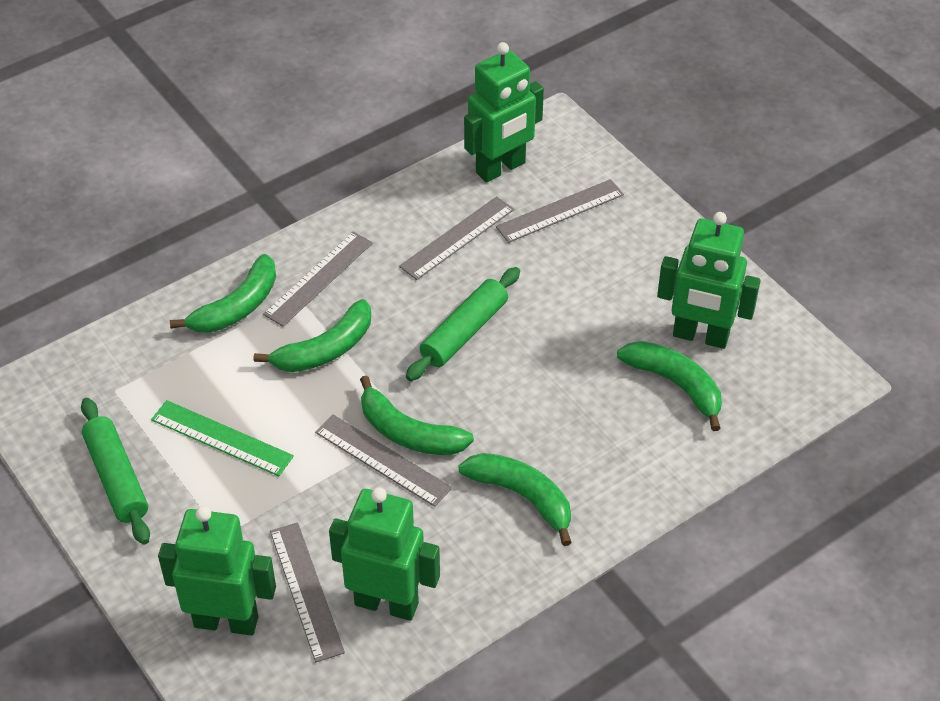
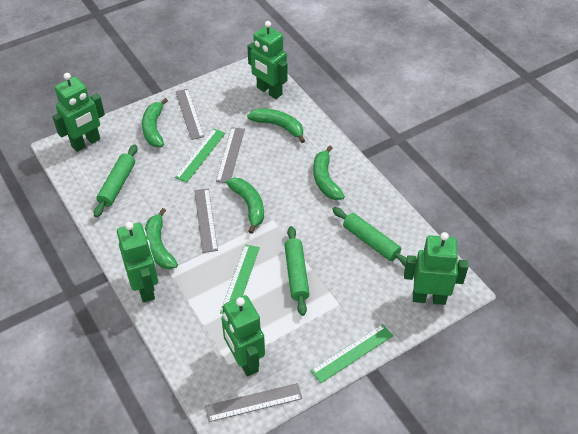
green robot: [158,506,276,636] [329,487,440,621] [464,42,544,182] [657,212,761,349] = 4 -> [52,73,105,152] [117,222,158,303] [221,295,265,376] [247,21,288,99] [404,232,468,305] = 5
green rolling pin: [81,398,150,545] [406,267,520,381] = 2 -> [94,144,137,217] [284,226,310,316] [332,207,407,266] = 3
green ruler: [151,400,294,476] = 1 -> [175,129,226,182] [220,244,260,314] [311,324,393,383] = 3
grey ruler: [263,231,373,326] [270,522,345,662] [315,414,452,507] [399,196,514,280] [496,179,624,243] = 5 -> [175,89,204,140] [194,188,218,253] [205,383,303,422] [216,127,245,183] = 4

